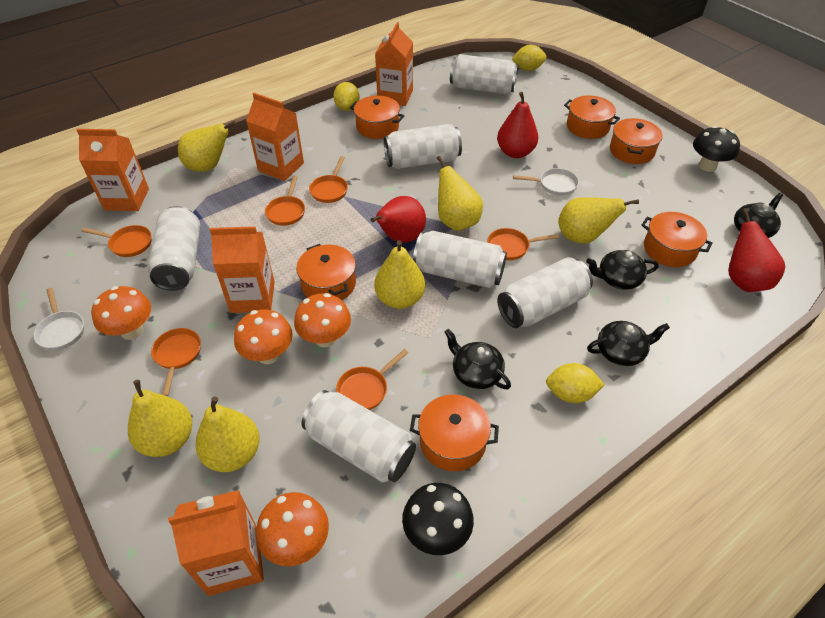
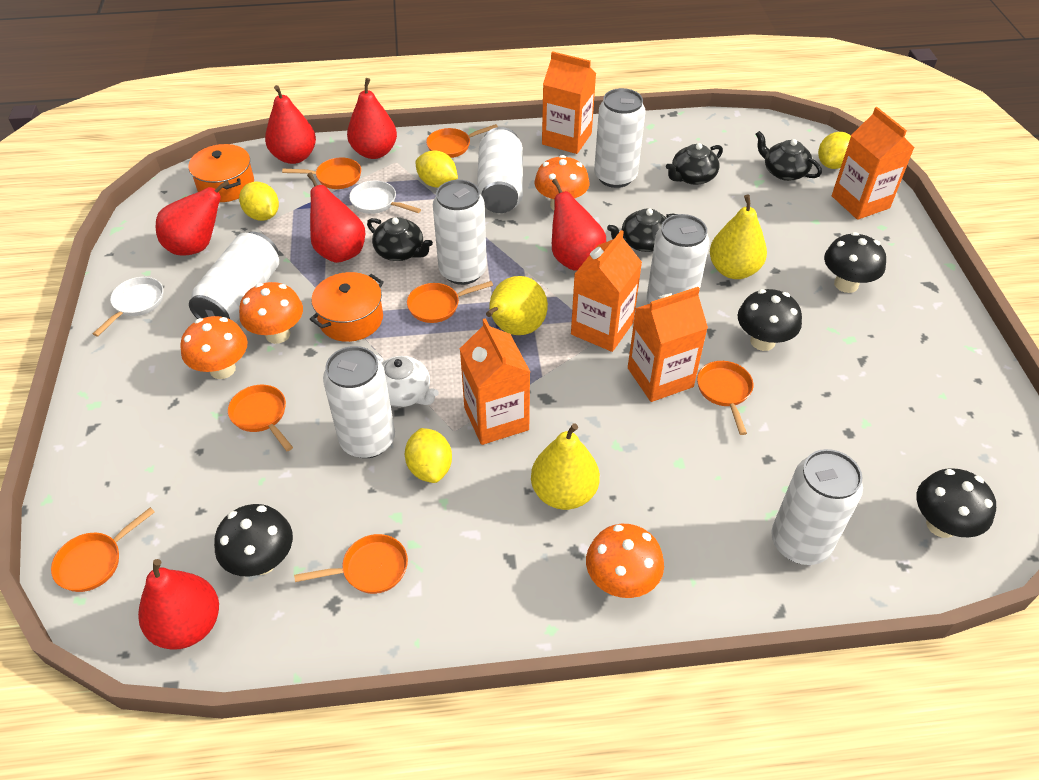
black mushroom: [402,483,474,555] [693,126,740,172] = 2 -> [214,504,293,576] [738,289,802,351] [824,232,886,293] [916,468,996,538] = 4
orange pan: [82,225,152,257] [151,328,201,396] [265,175,305,226] [309,156,348,203] [336,349,409,410] [487,228,559,260] = 6 -> [51,507,155,592] [228,385,293,451] [282,157,361,189] [294,534,408,594] [407,281,493,323] [426,124,498,158] [697,361,753,435] = 7
orange pot: [296,244,356,300] [350,96,404,139] [410,394,499,471] [564,95,620,139] [610,118,663,164] [641,212,713,267] = 6 -> [189,144,254,202] [310,272,384,342] = 2
red pear: [371,196,426,243] [497,92,538,158] [728,208,785,292] = 3 -> [138,559,219,650] [156,180,230,256] [265,85,316,164] [307,172,365,263] [347,78,397,159] [552,178,606,271] = 6
white can: [148,206,200,291] [302,390,416,483] [384,124,462,169] [413,231,507,288] [450,54,518,94] [497,257,593,328] = 6 -> [189,232,279,322] [323,346,395,458] [433,180,487,285] [477,127,523,213] [594,88,646,188] [646,214,710,304] [771,449,863,565] = 7
white teapot: none = 0 -> [376,355,439,407] = 1
yellow lemon: [333,82,360,111] [512,45,547,71] [546,363,604,403] = 3 -> [239,182,279,221] [405,428,452,483] [415,150,458,188] [818,132,851,169] = 4
yellow pear: [128,380,192,457] [178,121,236,172] [195,396,260,472] [374,240,425,309] [437,156,483,231] [558,197,639,244] = 6 -> [486,276,548,335] [531,423,600,510] [710,194,767,279] = 3

